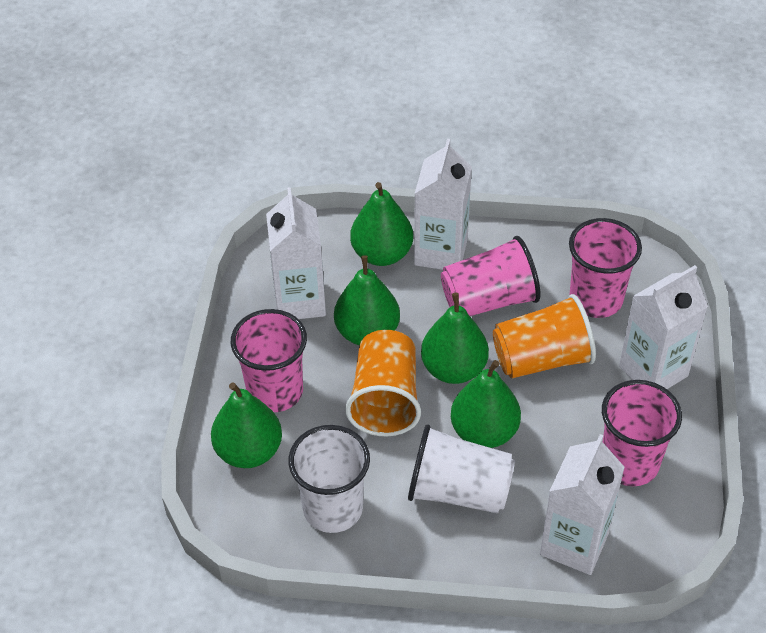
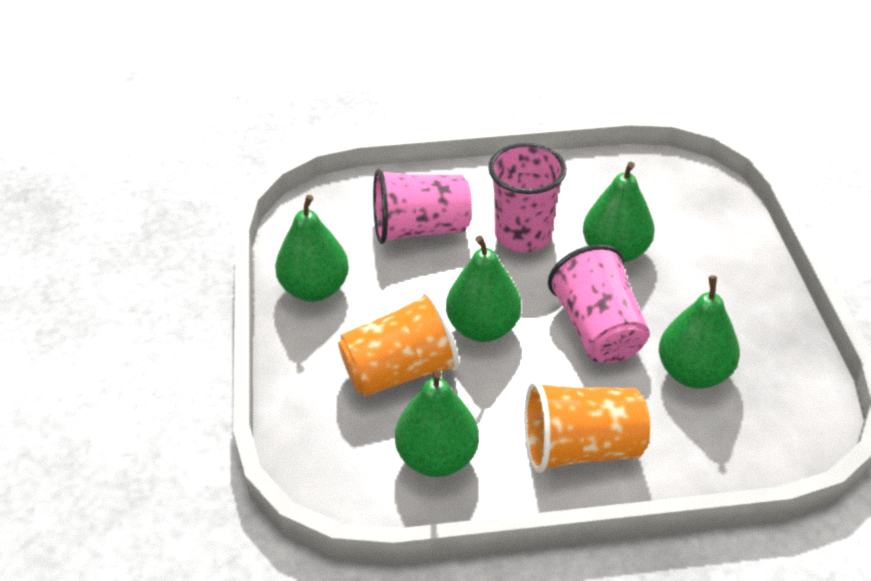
pink cup: [231,309,307,412] [441,236,541,316] [569,218,642,318] [602,380,682,486] = 4 -> [373,169,472,244] [488,143,567,252] [548,244,649,363] = 3
white carton: [266,187,326,319] [414,139,472,270] [540,434,625,575] [619,265,708,389] = 4 -> none = 0
white cup: [288,425,370,533] [408,424,515,514] = 2 -> none = 0

